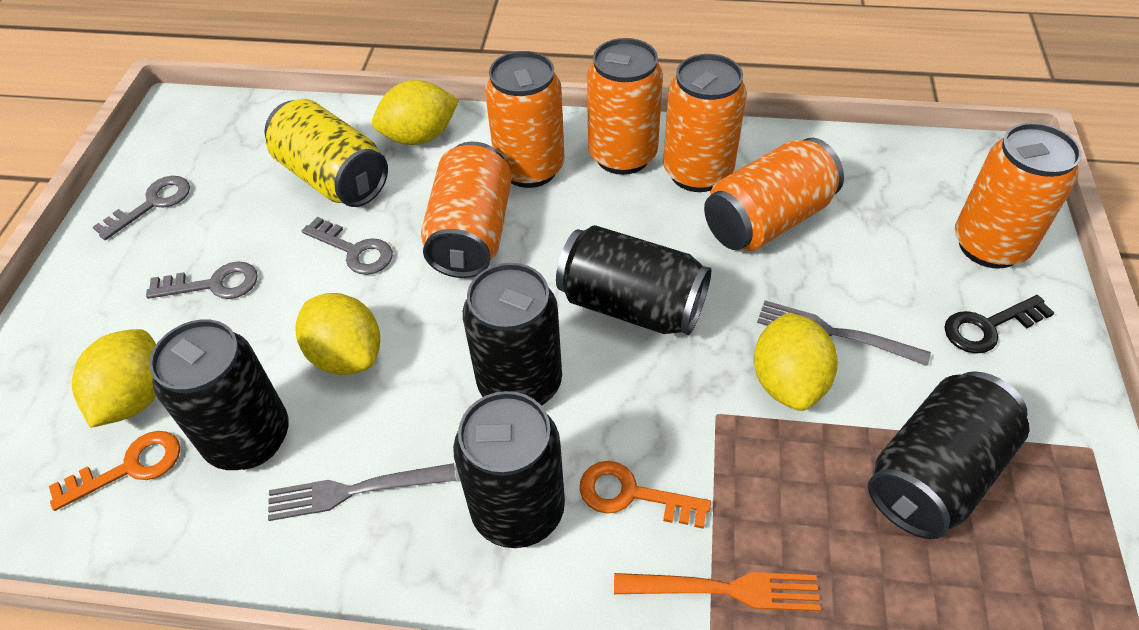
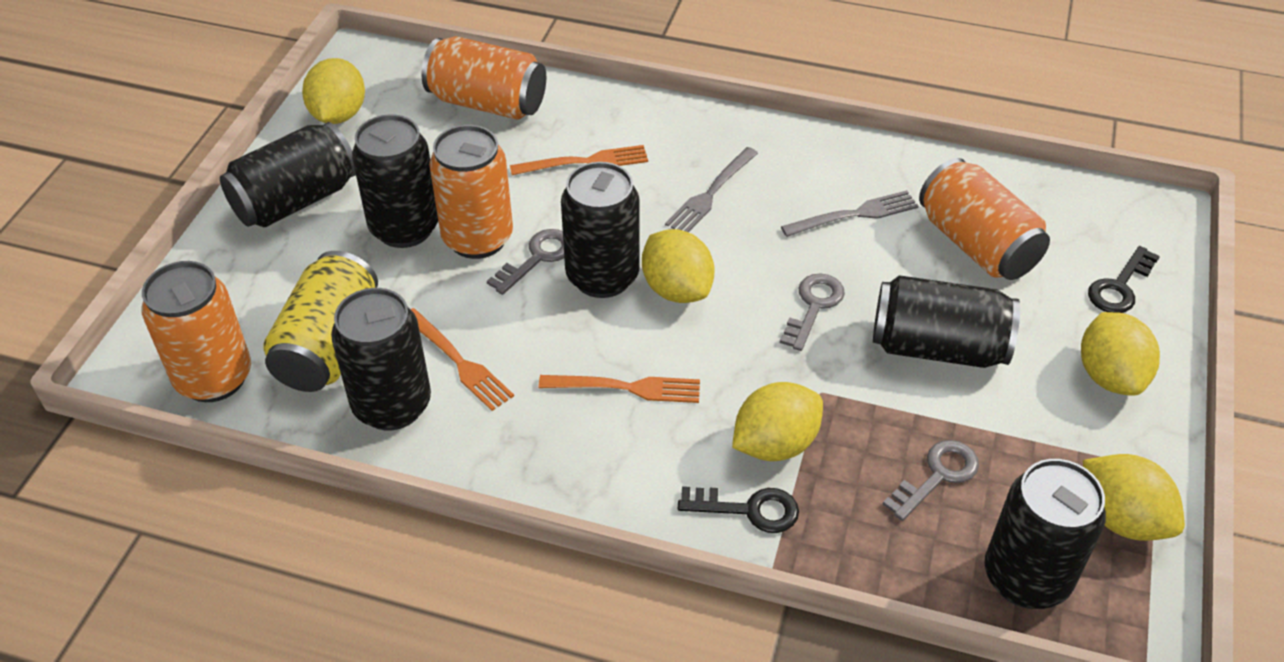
black can: [149,319,289,470] [453,391,565,548] [463,263,562,406] [556,225,711,335] [868,371,1030,539] = 5 -> [220,122,356,227] [331,288,431,430] [352,114,438,248] [561,162,640,298] [873,275,1020,368] [984,459,1106,609] = 6
black key: [944,295,1054,354] = 1 -> [678,486,799,533] [1088,246,1160,313] = 2
orange can: [421,142,512,278] [485,51,564,188] [587,38,663,175] [663,54,747,192] [704,137,844,251] [955,123,1082,269] = 6 -> [141,261,251,402] [422,36,546,120] [429,125,513,259] [919,158,1050,280] = 4
orange fork: [614,572,821,611] = 1 -> [411,308,514,411] [510,145,648,175] [539,375,700,403] = 3
orange key: [49,431,180,511] [580,461,711,529] = 2 -> none = 0
yellow lemon: [72,329,156,428] [295,293,380,375] [372,80,459,145] [754,312,838,411] = 4 -> [302,58,365,124] [642,229,715,303] [732,382,823,461] [1081,312,1160,396] [1083,454,1185,541] = 5

